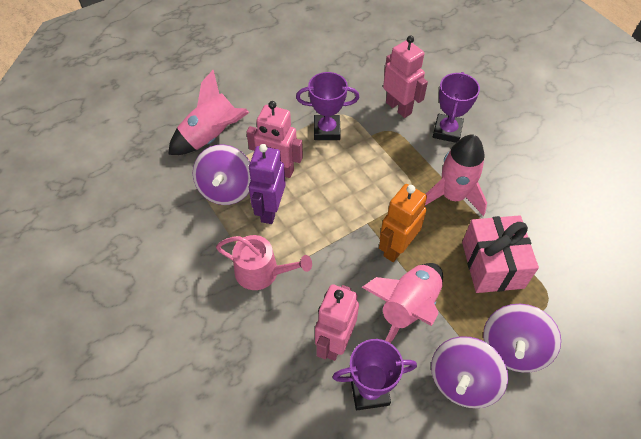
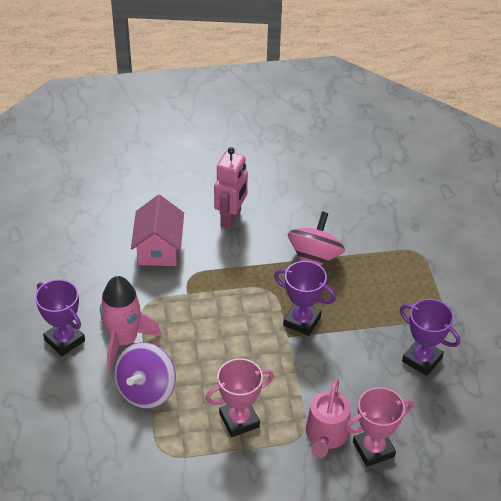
orange robot: [379,184,427,262] = 1 -> none = 0
pink gift: [462,215,539,293] = 1 -> none = 0
pink house: none = 0 -> [131,195,184,266] = 1
pink robot: [246,101,303,178] [315,284,359,361] [383,35,428,118] = 3 -> [214,147,248,229] = 1
pink rocket: [168,70,249,155] [362,263,443,343] [425,135,487,216] = 3 -> [100,276,162,370] = 1
pink spinning top: none = 0 -> [288,211,345,266] = 1
pink trophy: none = 0 -> [205,358,274,437] [345,387,413,467] = 2
purple robot: [249,144,286,224] = 1 -> none = 0
purple spinning top: [193,144,251,205] [431,336,508,408] [483,304,561,373] = 3 -> [114,342,176,409] = 1

